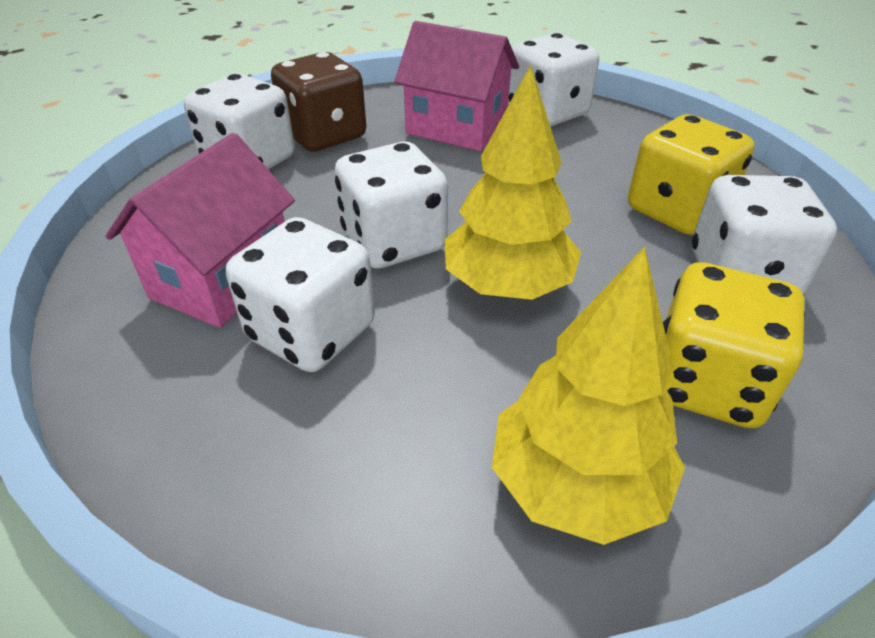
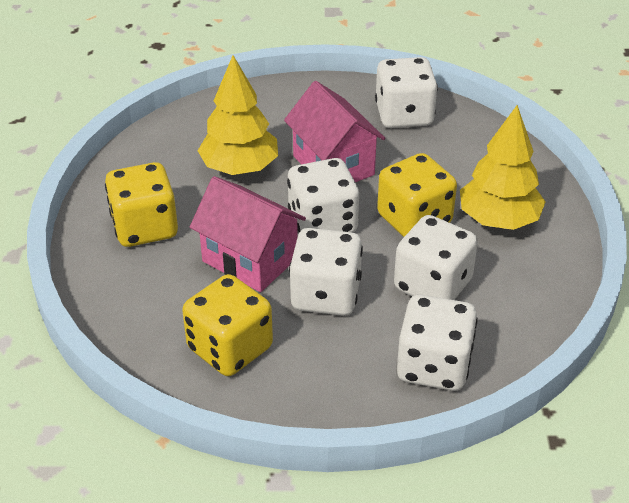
brown dice: [271,52,366,152] = 1 -> none = 0
yellow dice: [628,114,755,235] [663,262,805,428] = 2 -> [105,162,178,247] [182,274,273,376] [377,153,457,237] = 3

